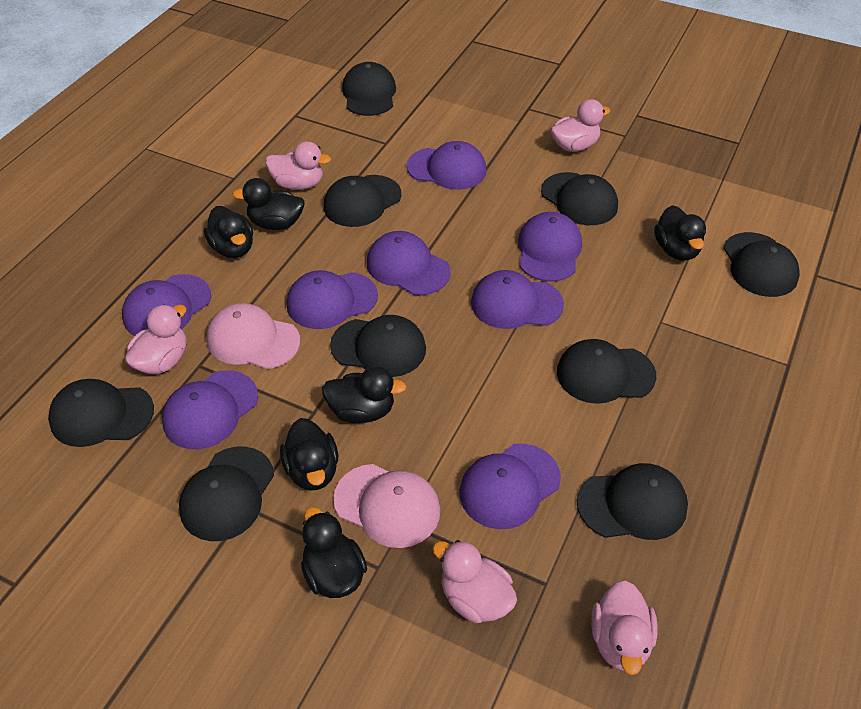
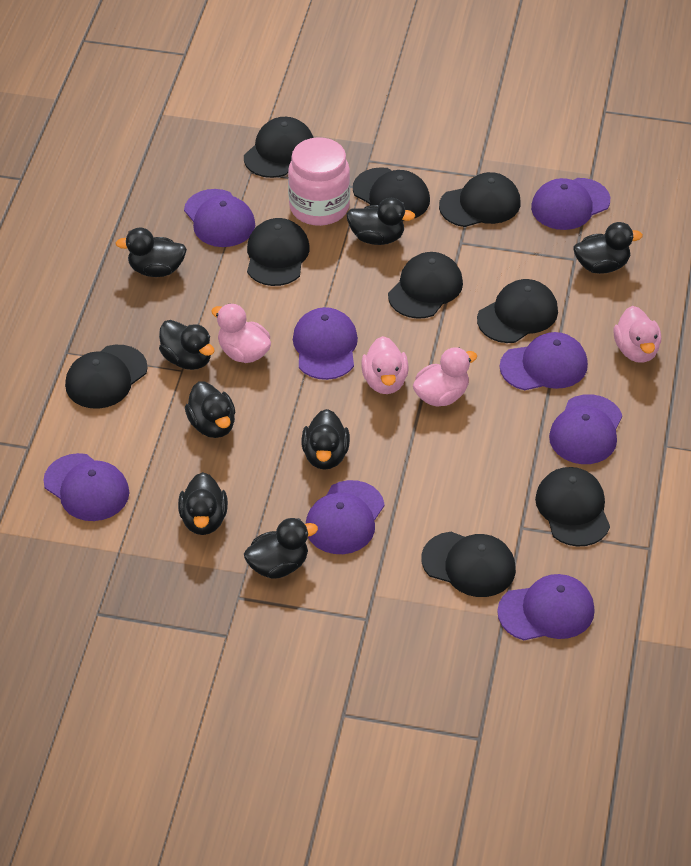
black duck: [204,206,253,258] [232,178,305,230] [280,418,338,491] [301,507,367,598] [322,366,407,423] [654,205,706,261] = 6 -> [115,227,187,277] [159,320,215,370] [178,472,228,535] [185,381,236,438] [244,518,318,579] [301,409,350,470] [347,198,415,245] [574,222,643,274] = 8
pink cap: [206,303,300,369] [333,464,440,548] = 2 -> none = 0
pink duck: [125,305,187,374] [266,141,331,190] [432,540,517,623] [550,99,610,152] [591,580,658,675] = 5 -> [211,303,271,363] [361,336,409,394] [413,347,477,407] [614,306,661,363] = 4
pink jar: none = 0 -> [288,137,350,226] = 1

